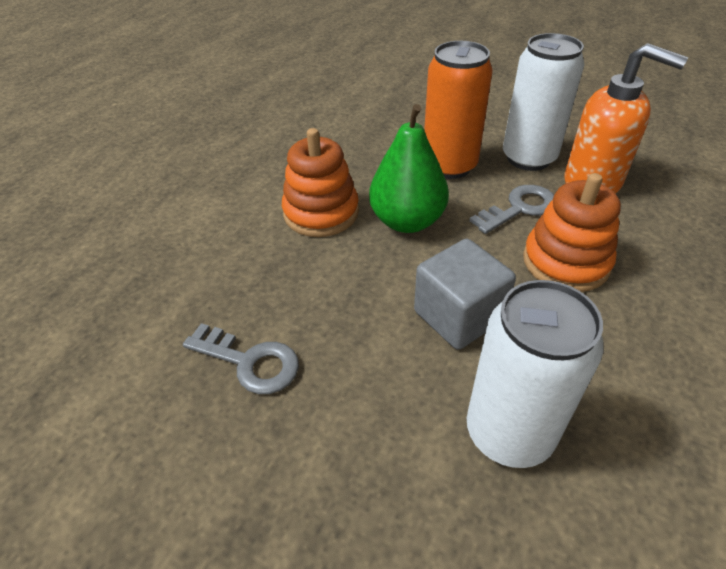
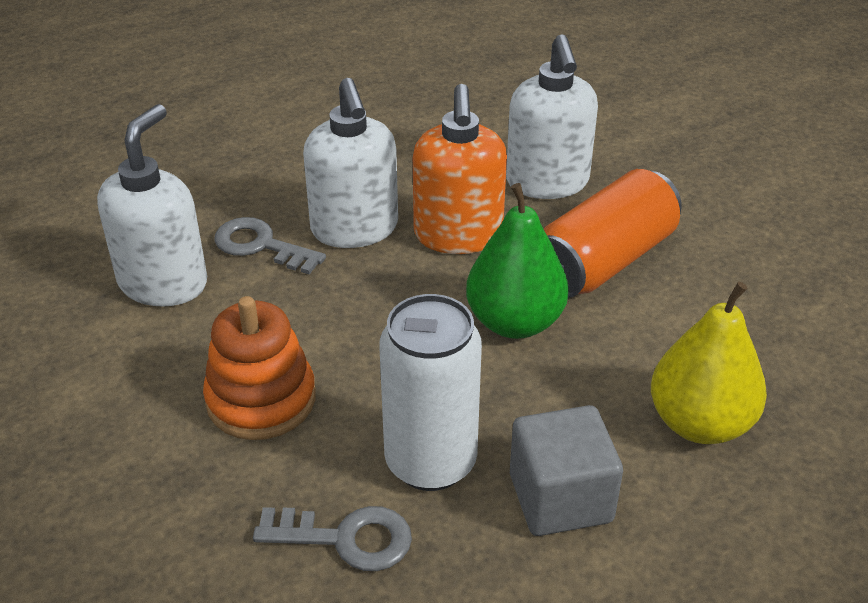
orange stacking toy: [282,128,359,237] [523,173,621,292] = 2 -> [203,296,316,440] = 1
white can: [467,280,604,468] [503,33,584,171] = 2 -> [379,294,482,491] = 1
white soap dispenser: none = 0 -> [97,104,207,306] [303,78,398,248] [506,34,598,199] = 3
yellow pear: none = 0 -> [651,282,767,444] = 1

